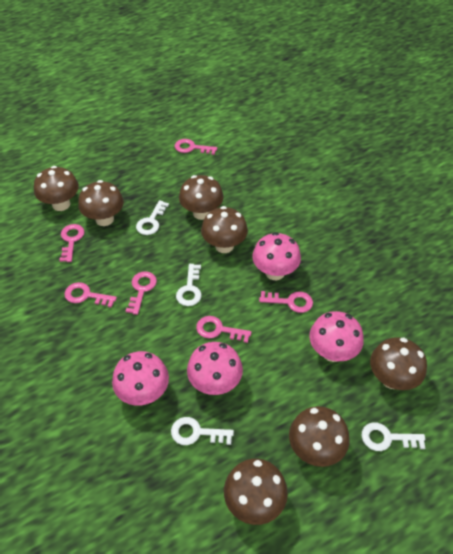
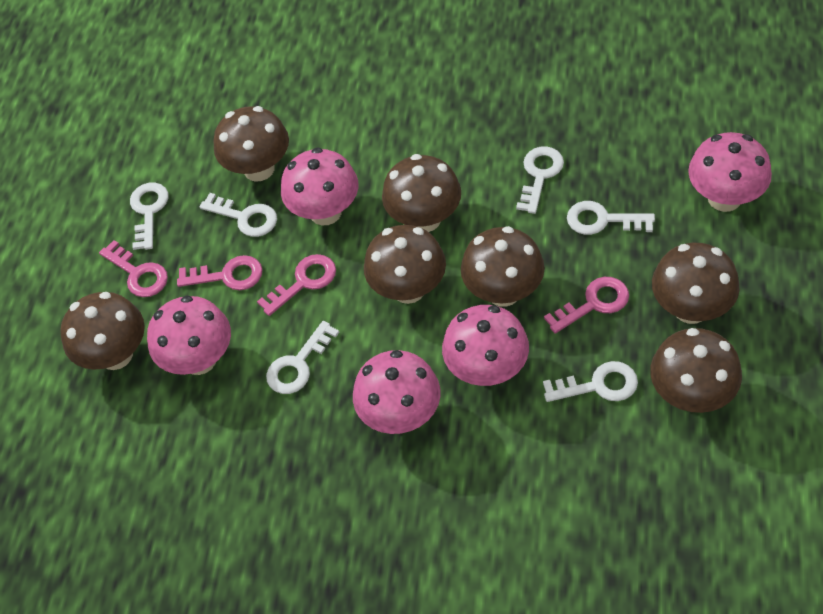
pink key: [59,224,84,262] [64,282,117,308] [126,271,157,315] [175,139,217,155] [196,316,252,343] [259,291,313,313] = 6 -> [99,240,168,297] [177,255,263,290] [257,254,336,316] [544,277,629,334] = 4
pink mushroom: [112,351,169,406] [187,342,243,395] [252,232,301,280] [309,311,364,362] = 4 -> [147,295,231,375] [281,147,358,226] [353,350,441,434] [442,305,529,386] [688,132,772,212] = 5
white key: [136,200,169,235] [171,417,234,445] [176,264,202,306] [362,423,425,451] = 4 -> [130,183,168,250] [200,193,277,237] [266,321,339,394] [516,147,564,214] [543,361,638,402] [567,201,655,235] = 6

